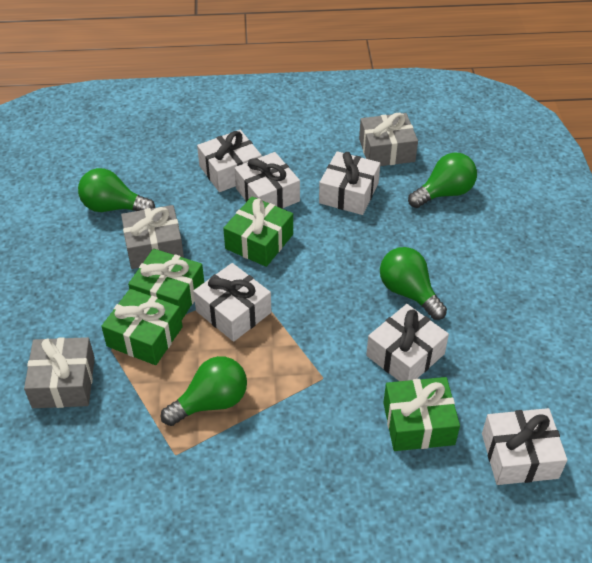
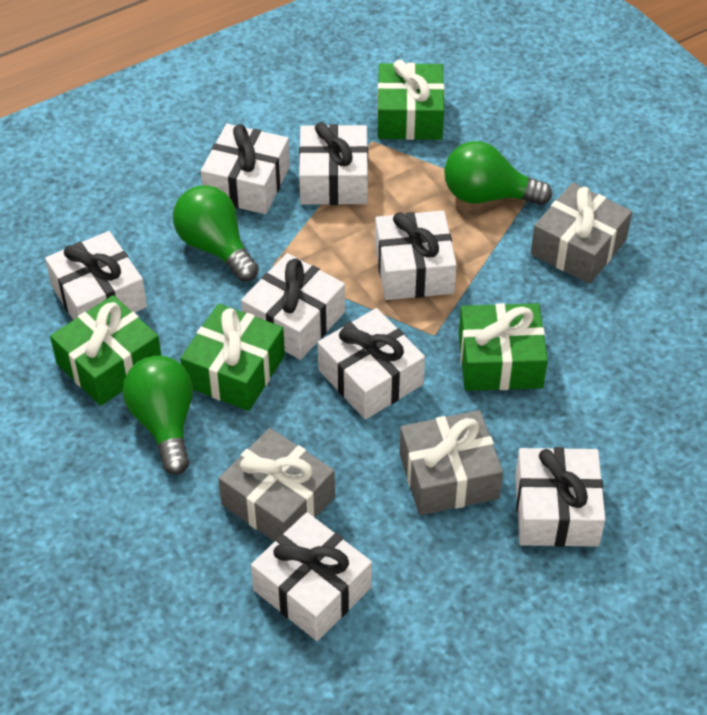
green light bulb: [78,168,155,212] [161,356,247,426] [380,247,447,320] [408,152,477,208] = 4 -> [123,356,193,475] [173,185,259,282] [444,141,552,205] = 3
white gift: [193,263,271,342] [197,130,262,192] [234,152,300,209] [319,151,380,215] [366,304,449,381] [482,408,567,485] = 6 -> [45,231,147,320] [201,124,290,214] [241,253,345,360] [251,512,372,641] [299,122,368,205] [318,308,425,419] [375,211,457,300] [515,447,606,547] = 8

